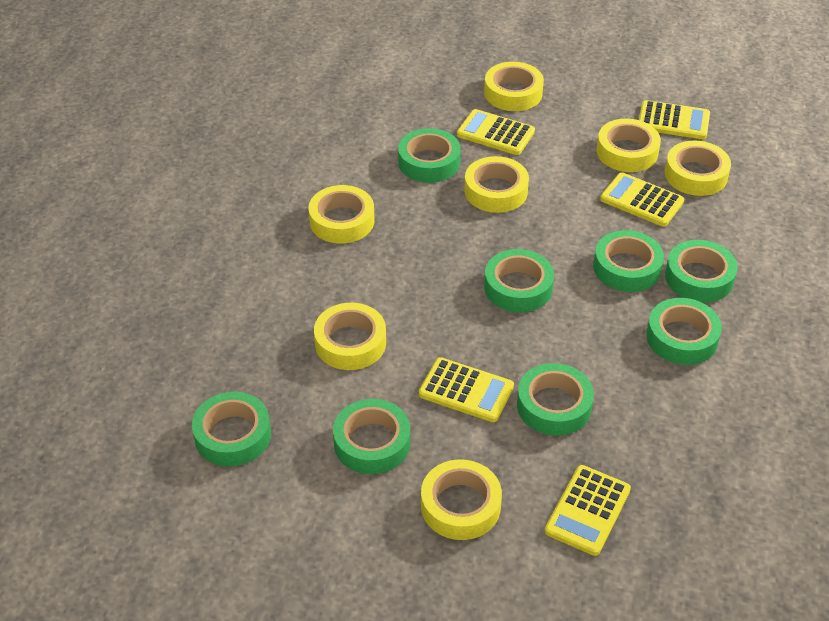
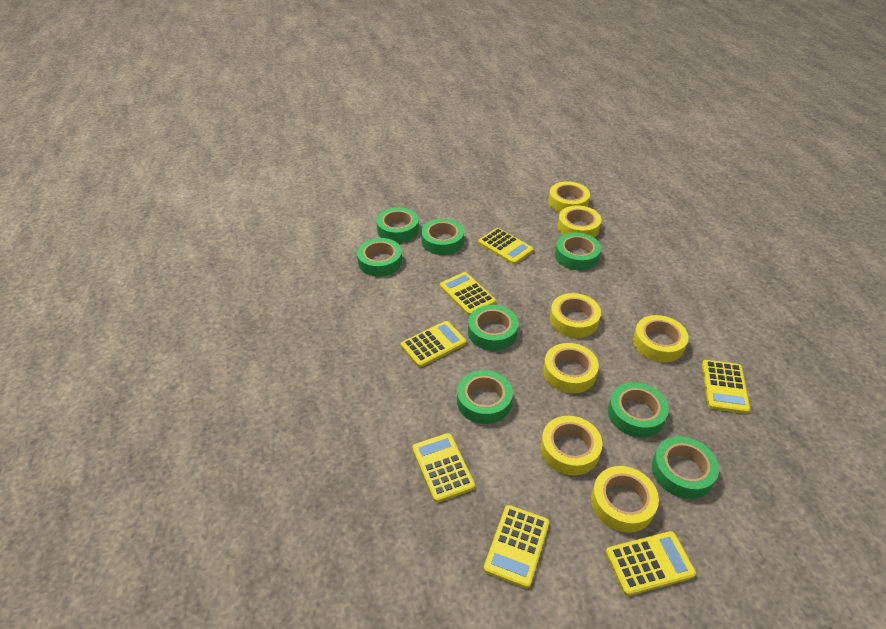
yellow calculator: [419,357,514,422] [457,109,535,155] [545,465,631,556] [600,173,684,227] [639,100,710,139] = 5 -> [401,321,466,367] [412,433,475,503] [440,272,496,316] [478,228,533,264] [484,505,549,588] [606,531,696,596] [702,360,750,414] = 7

